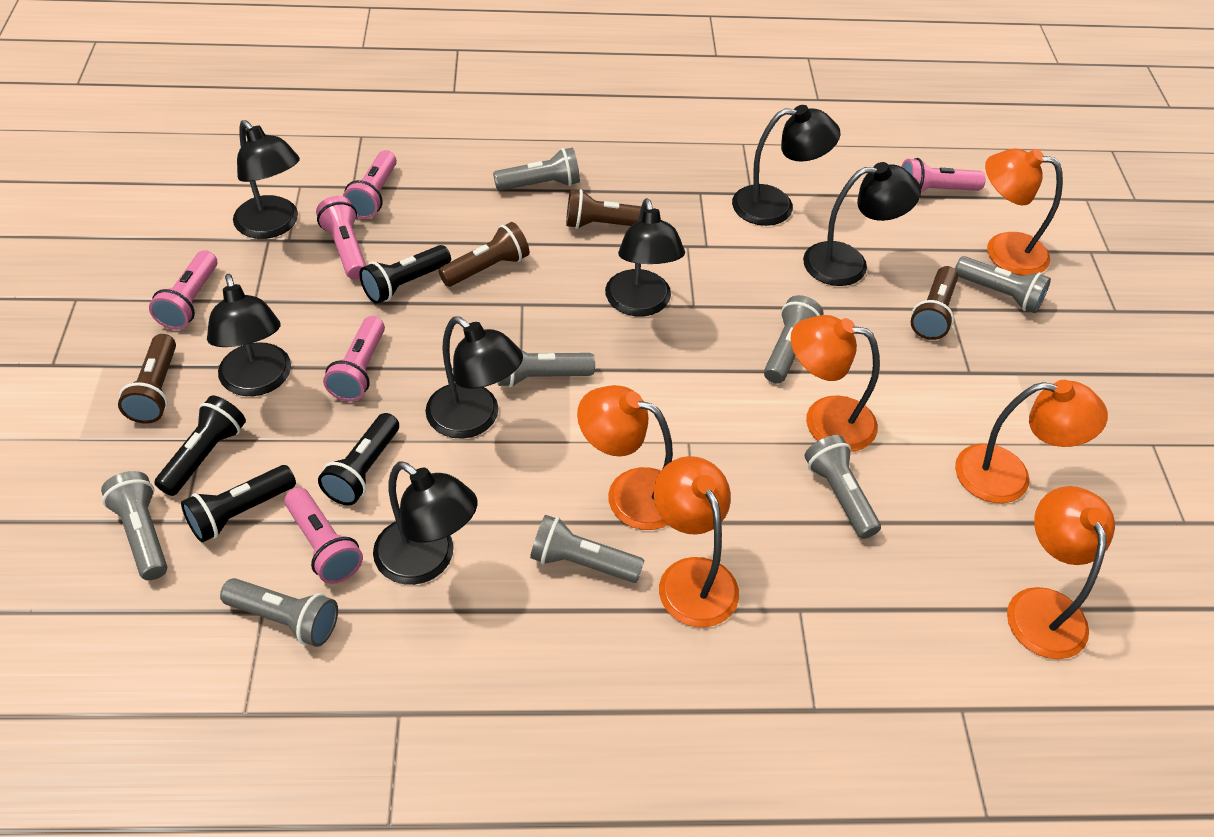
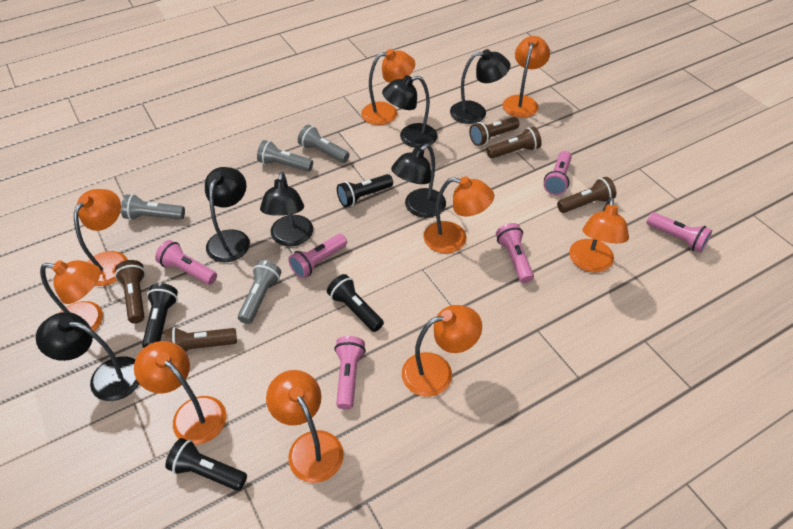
black lamp: [207,274,291,396] [233,120,300,239] [373,461,477,585] [425,317,523,439] [605,198,685,316] [732,105,840,226] [803,162,921,286] = 7 -> [36,312,139,401] [205,167,250,263] [260,172,313,246] [382,75,437,148] [391,144,446,218] [450,49,511,124] = 6
brown flashlight: [118,334,176,424] [438,222,529,287] [566,189,641,229] [911,266,958,340] = 4 -> [115,260,145,324] [165,327,237,352] [469,117,519,146] [486,127,542,159] [557,177,616,213] = 5
grey flashlight: [101,471,167,580] [220,578,338,647] [493,148,580,191] [497,349,595,388] [530,515,645,583] [764,295,824,384] [804,435,881,539] [955,256,1051,313] = 8 -> [121,194,185,220] [238,260,281,324] [257,140,313,172] [298,125,350,163] = 4
orange lamp: [577,385,673,530] [654,456,739,627] [791,315,880,452] [955,380,1108,503] [985,149,1063,276] [1007,486,1115,659] = 6 -> [40,260,103,331] [74,189,128,286] [134,341,227,445] [266,370,344,483] [361,49,415,125] [402,305,482,397] [423,177,494,253] [503,36,550,118] [569,197,629,273] = 9

